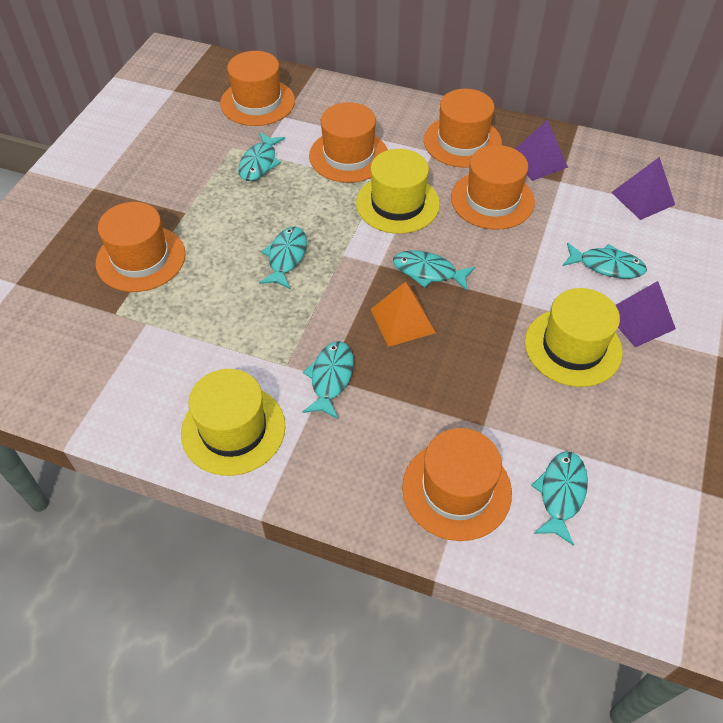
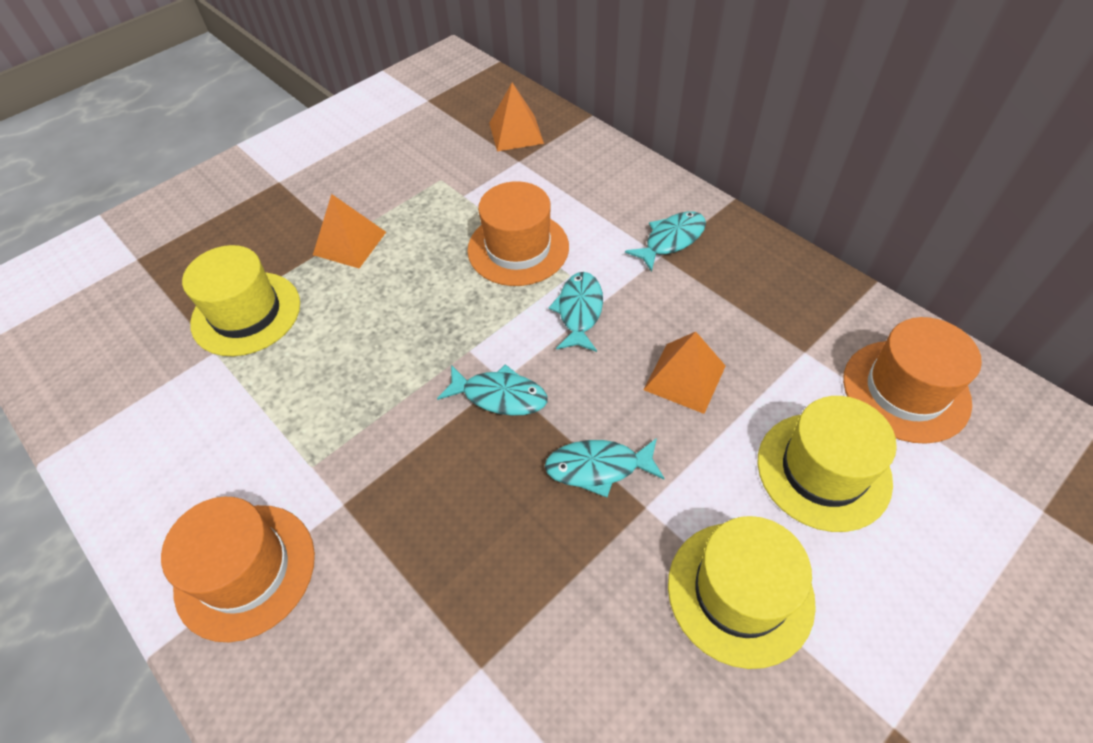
orange hat: [96,202,186,292] [220,51,295,126] [309,102,388,183] [402,428,512,541] [424,89,502,168] [451,145,535,230] = 6 -> [161,497,315,642] [467,181,569,286] [843,317,982,444] = 3
orange pyramid: [371,282,436,347] = 1 -> [313,194,386,268] [489,83,544,151] [644,332,726,414] = 3
purple pyramid: [515,119,568,181] [611,157,675,220] [616,281,676,347] = 3 -> none = 0
turquoise fish: [238,132,285,181] [259,227,307,289] [303,341,354,419] [393,250,475,291] [531,452,588,546] [563,243,647,279] = 6 -> [437,364,548,416] [545,438,665,498] [549,272,603,352] [625,211,706,272] = 4

